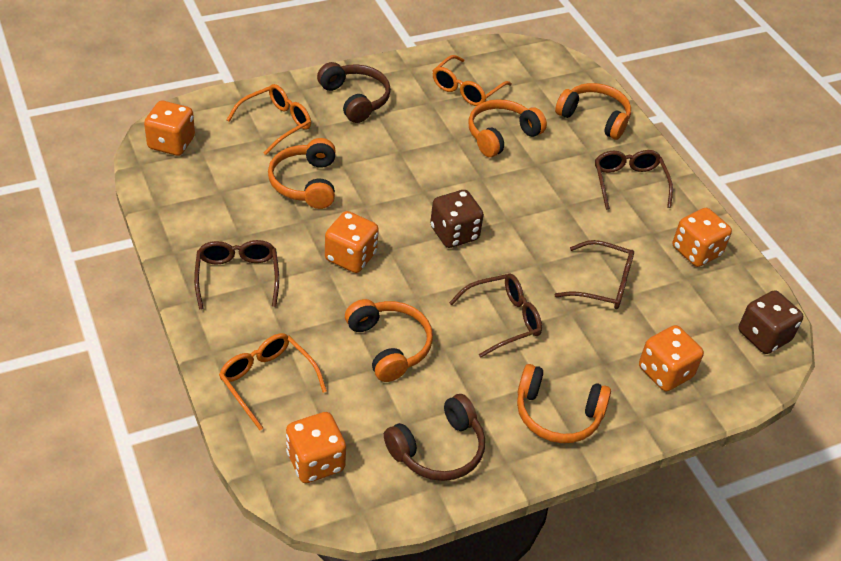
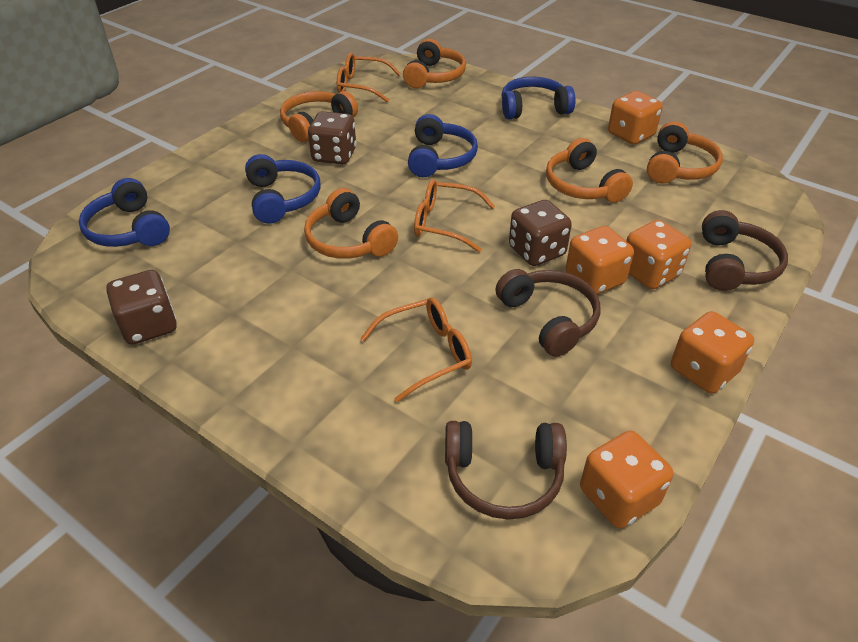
blue headphones: none = 0 -> [79,178,170,247] [245,154,321,224] [408,114,478,177] [502,77,576,119] = 4
brown dice: [430,190,484,248] [739,290,803,354] = 2 -> [106,270,177,345] [308,111,357,165] [509,200,572,266] = 3
brown glasses: [194,240,279,310] [449,274,542,358] [555,240,634,309] [595,150,673,210] = 4 -> none = 0
brown headphones: [317,62,391,123] [384,394,485,481] = 2 -> [445,421,567,520] [495,269,600,357] [702,210,788,291] = 3

